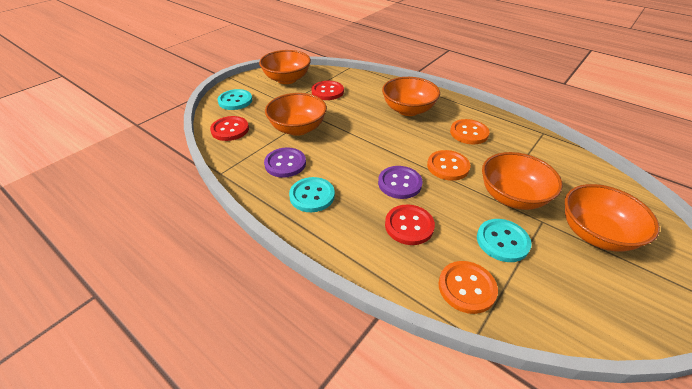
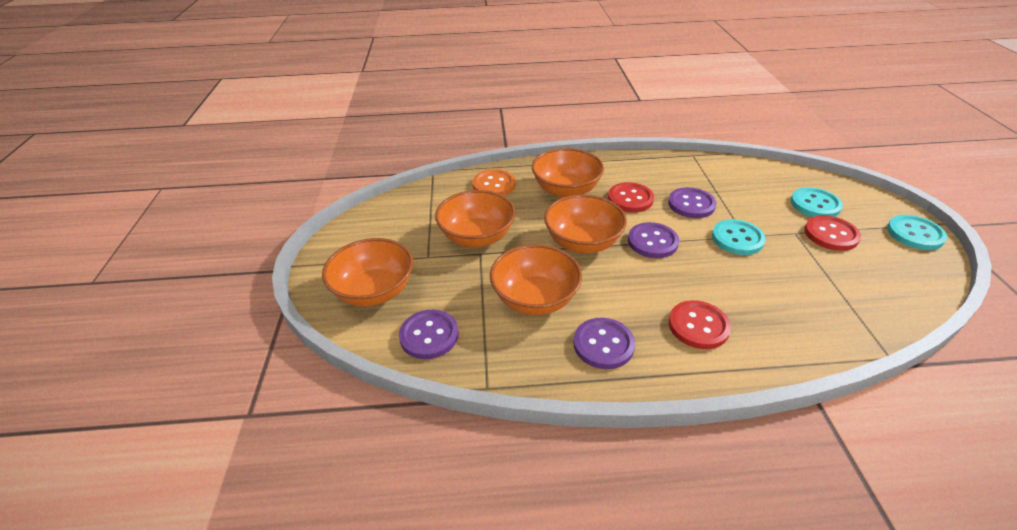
orange button: [427,150,470,181] [438,261,498,314] [450,119,490,144] = 3 -> [473,169,515,196] = 1
purple button: [264,147,306,178] [378,166,423,199] = 2 -> [399,310,459,359] [573,318,635,369] [628,222,679,258] [668,187,716,218] = 4

